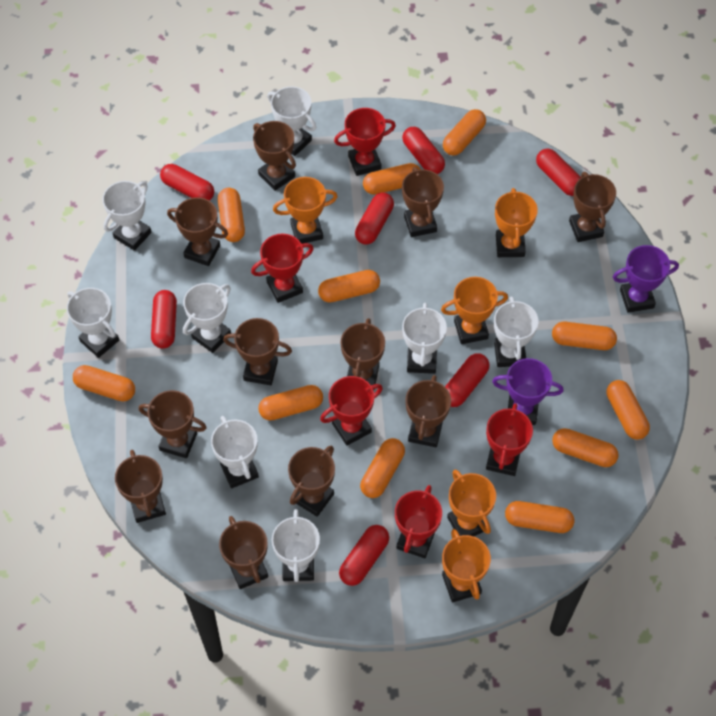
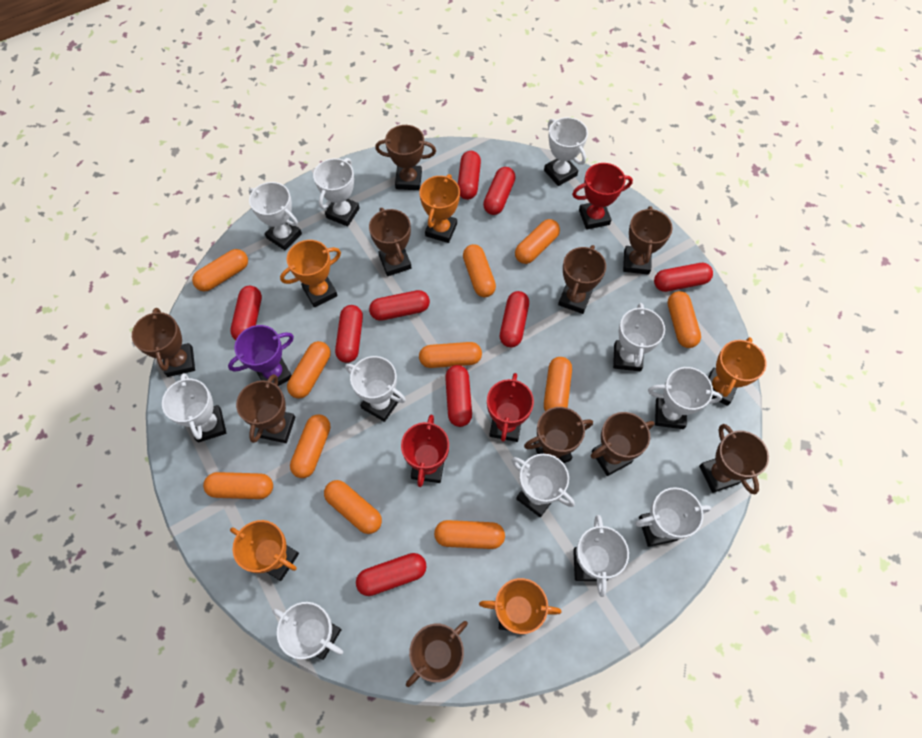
brown trophy: [115,450,166,523] [139,390,207,458] [167,197,228,266] [219,516,268,589] [223,318,292,385] [253,121,296,191] [288,446,335,517] [341,318,385,390] [402,167,444,237] [405,375,451,448] [569,172,616,242] = 11 -> [132,308,195,377] [236,374,295,443] [369,208,412,276] [375,125,436,190] [406,621,468,687] [524,407,593,463] [558,245,606,314] [590,412,654,476] [623,206,673,275] [699,424,769,494] = 10
purple trophy: [492,358,564,425] [613,245,679,313] = 2 -> [228,325,294,386] = 1
red capsule: [151,290,177,349] [160,164,214,201] [339,525,389,586] [355,192,394,245] [402,127,445,174] [445,353,490,407] [536,149,581,196] = 7 -> [230,286,262,340] [335,305,363,363] [356,553,427,596] [369,290,430,321] [445,365,472,427] [458,151,481,200] [483,167,516,215] [500,291,529,347] [654,263,713,292] = 9
red trophy: [251,233,314,303] [320,376,383,446] [334,108,396,176] [395,485,442,559] [486,403,533,476] = 5 -> [401,415,449,487] [487,373,534,442] [572,163,633,230] = 3
white trophy: [67,288,119,358] [102,181,152,251] [183,283,231,353] [211,416,259,488] [267,86,316,156] [272,509,320,582] [402,303,447,374] [494,296,538,367] = 8 -> [162,373,226,443] [249,182,302,250] [272,602,343,660] [313,158,360,226] [345,356,406,422] [511,454,575,517] [544,117,588,186] [573,515,629,597] [613,303,665,371] [635,487,711,547] [648,367,722,429] = 11

